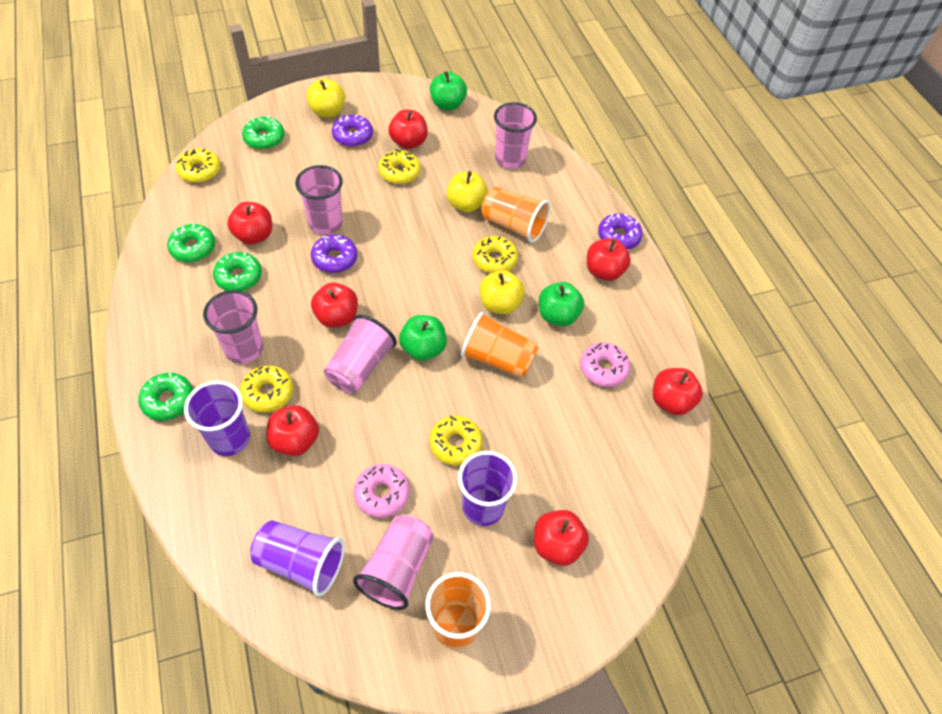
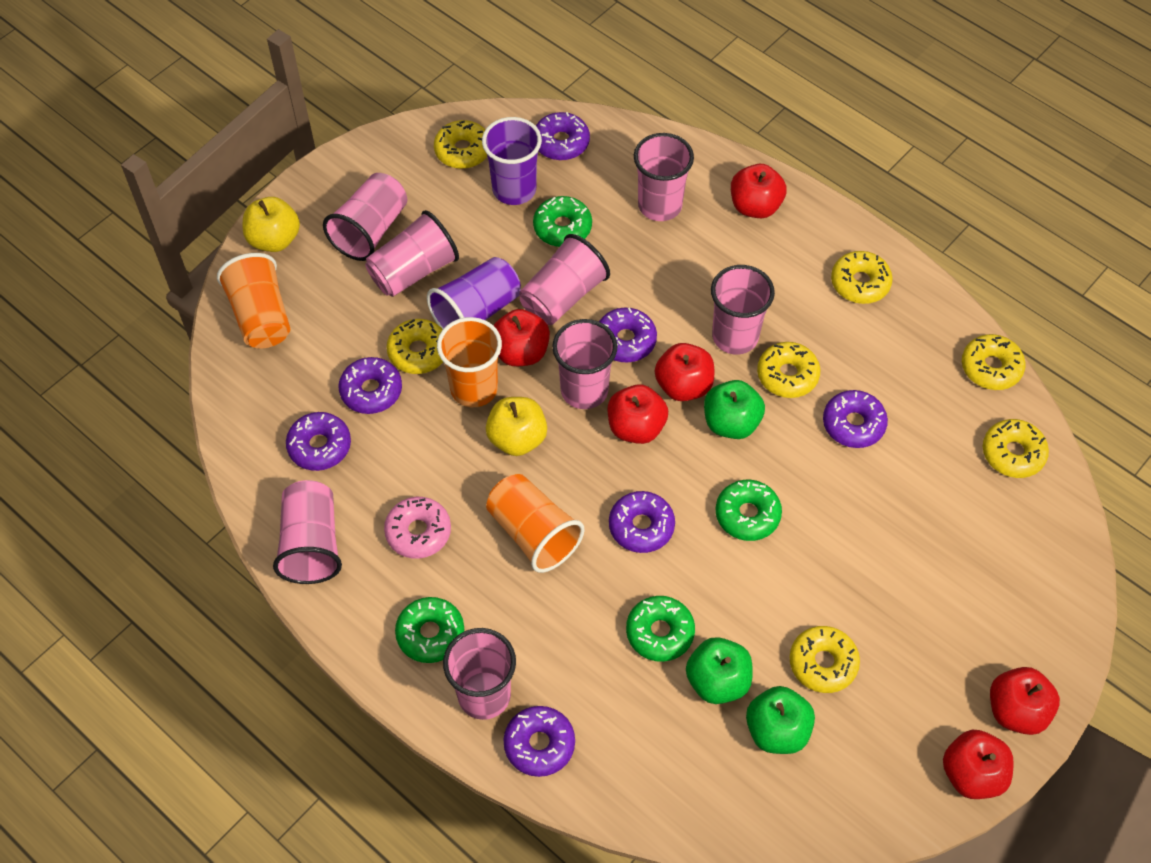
pink cup: [203,290,263,364] [295,165,343,235] [324,315,397,393] [353,515,434,610] [494,102,537,169] = 5 -> [273,480,342,584] [323,173,407,261] [365,210,459,297] [443,628,516,720] [519,234,610,325] [552,319,618,409] [634,133,694,221] [711,265,775,354] = 8
pink donut: [354,464,410,518] [580,342,630,387] = 2 -> [384,497,451,559] = 1
purple cup: [184,381,250,456] [250,520,345,597] [458,451,517,526] = 3 -> [427,257,521,329] [482,117,542,205] = 2
purple donut: [311,234,358,273] [332,114,373,147] [598,214,643,250] = 3 -> [286,412,351,471] [338,357,402,414] [503,706,575,777] [536,112,590,160] [599,308,657,362] [609,491,675,553] [823,390,888,448] = 7
red apple: [227,202,272,245] [266,405,319,456] [311,283,358,328] [388,110,428,149] [534,510,589,566] [587,238,631,281] [653,368,703,415] = 7 -> [493,309,550,366] [607,384,668,444] [655,343,714,401] [731,164,787,218] [943,730,1014,799] [990,667,1060,735] = 6
yellow apple: [306,78,345,117] [447,171,488,213] [480,270,525,314] = 3 -> [243,197,300,252] [486,397,547,456] = 2
yellow donut: [176,148,220,183] [240,365,293,413] [378,149,421,184] [429,415,483,466] [472,236,518,274] = 5 -> [386,319,443,374] [434,120,487,169] [757,342,820,398] [790,626,860,693] [831,251,893,304] [962,334,1026,390] [983,419,1049,478] = 7

